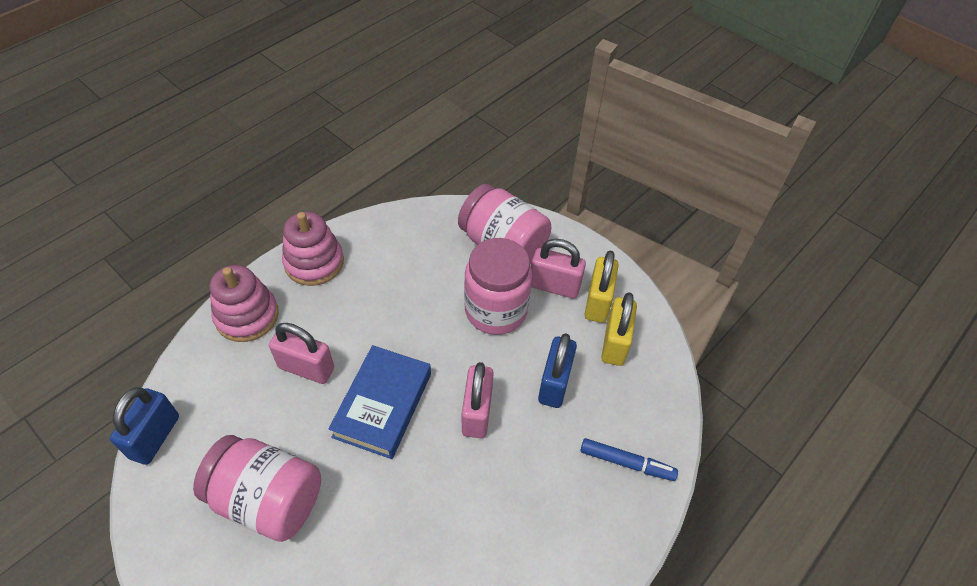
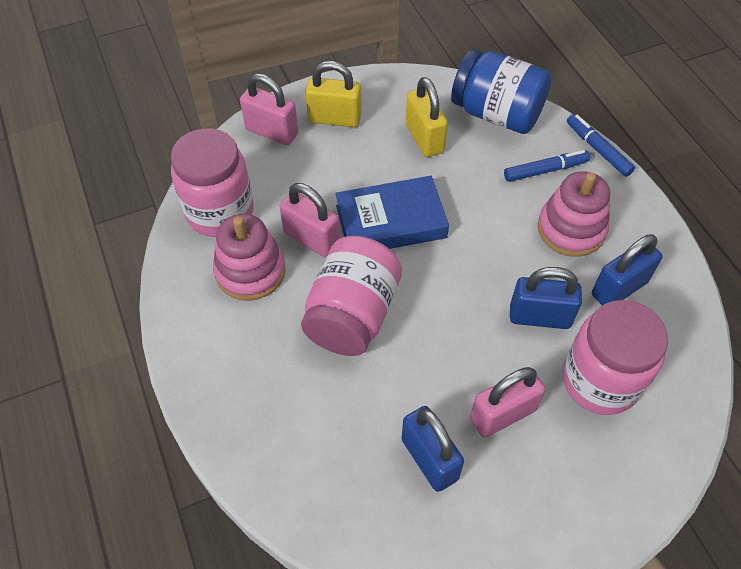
blue jar: none = 0 -> [451,49,552,134] = 1
blue marker: [580,438,678,481] = 1 -> [504,150,590,182] [567,114,635,177] = 2
blue padlock: [110,387,179,465] [538,333,577,408] = 2 -> [402,406,464,492] [510,267,582,329] [592,234,663,305] = 3

